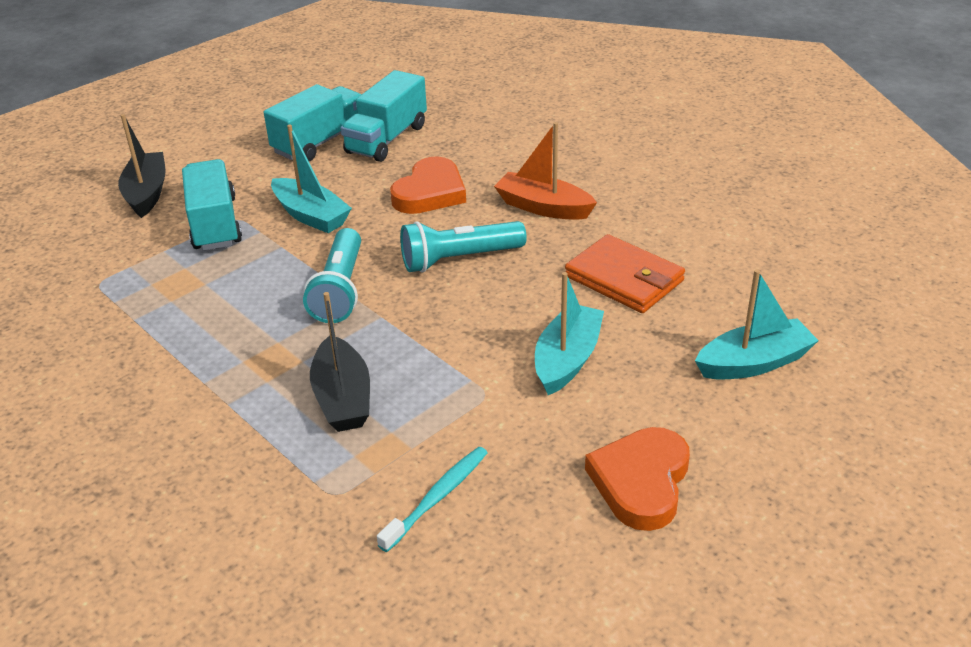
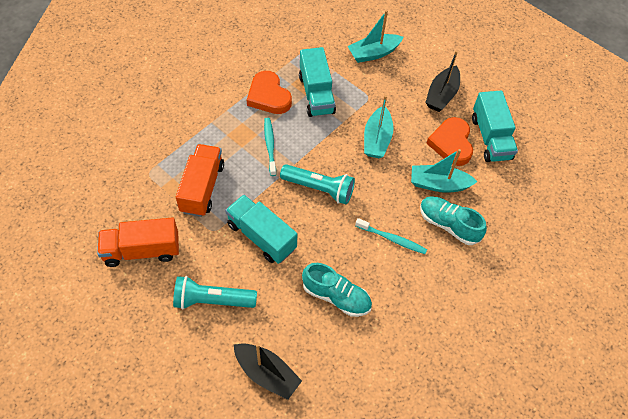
orange boat: [494,122,597,220] = 1 -> none = 0
orange truck: none = 0 -> [97,217,179,267] [176,144,224,217] = 2
orange wallet: [565,234,685,313] = 1 -> none = 0
turquoise shoe: none = 0 -> [302,263,372,317] [420,196,487,245] = 2
turquoise toothbrush: [377,447,488,552] = 1 -> [264,118,276,176] [355,218,427,254] = 2

